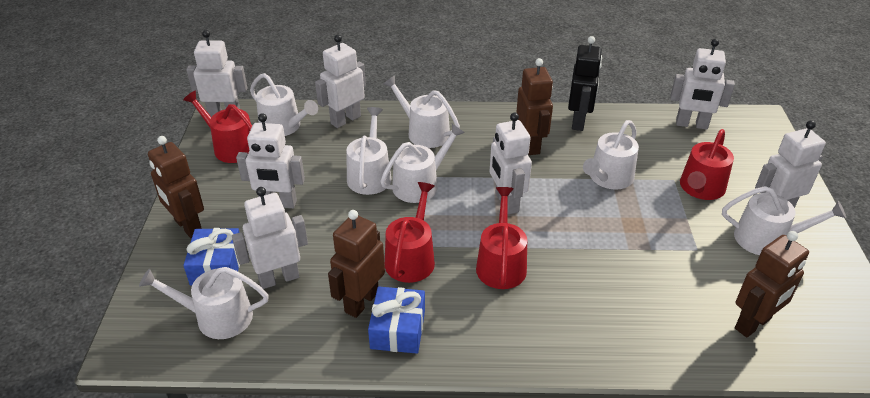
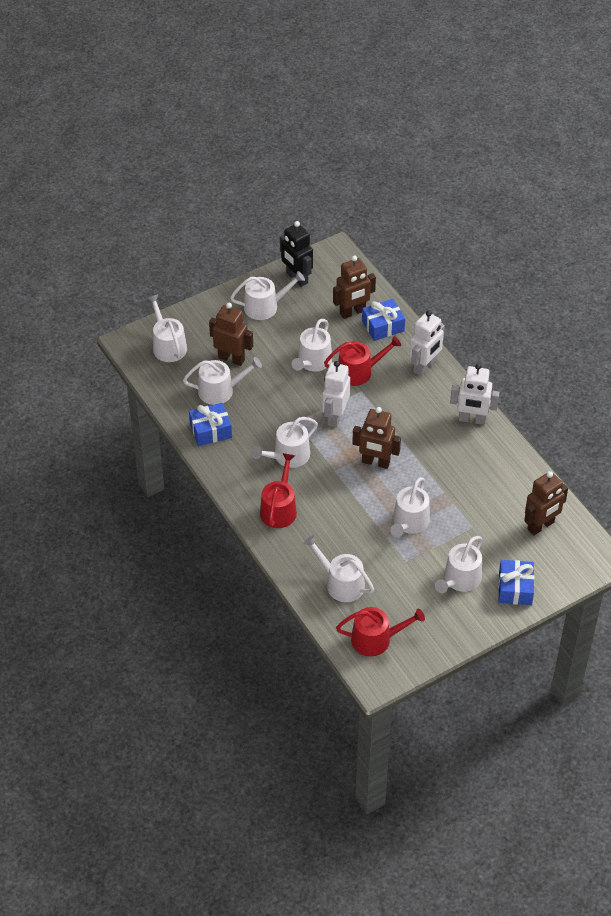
blue gift: [183,228,240,286] [368,287,425,354] = 2 -> [189,403,232,446] [362,299,405,341] [498,560,535,605] = 3
red watering can: [183,91,252,163] [385,182,435,283] [476,187,527,289] [680,129,734,200] = 4 -> [260,453,297,528] [324,336,401,386] [336,607,425,656] = 3
white robot: [186,30,247,117] [232,187,308,289] [236,113,305,208] [315,35,366,128] [490,113,532,214] [670,39,735,129] [755,120,826,208] = 7 -> [322,361,350,427] [409,310,445,376] [450,364,499,425] = 3
white watering can: [139,267,269,339] [250,73,318,136] [346,107,391,195] [380,124,465,203] [383,76,460,148] [583,120,639,190] [722,186,846,255] = 7 -> [147,294,187,362] [183,357,262,405] [230,271,305,320] [252,417,318,468] [292,319,332,372] [303,535,374,602] [391,477,430,537] [435,536,483,593] = 8

